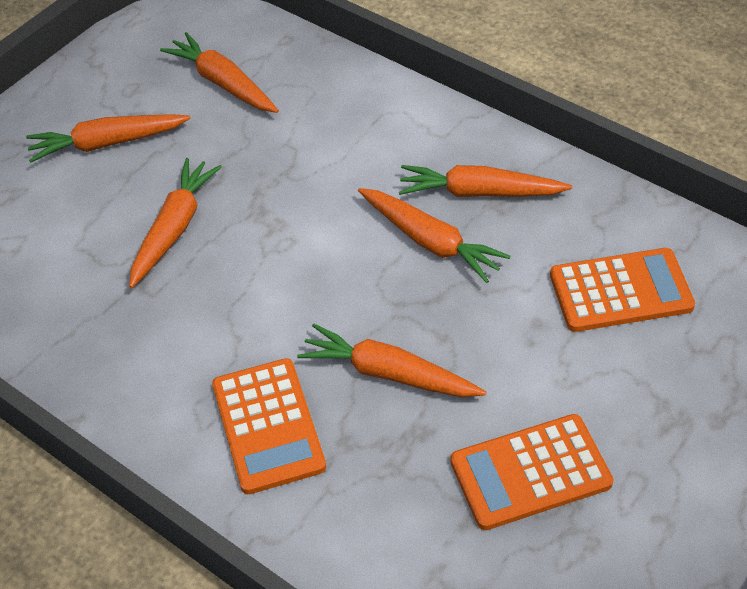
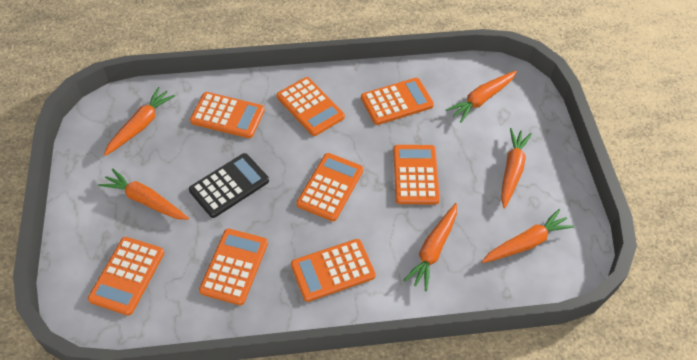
black calculator: none = 0 -> [189,153,269,218] = 1
orange calculator: [212,358,326,494] [450,414,614,530] [550,248,695,332] = 3 -> [88,237,164,316] [190,92,265,138] [199,229,268,305] [277,77,345,136] [291,239,376,302] [296,153,363,221] [361,78,434,125] [393,145,440,204] = 8

